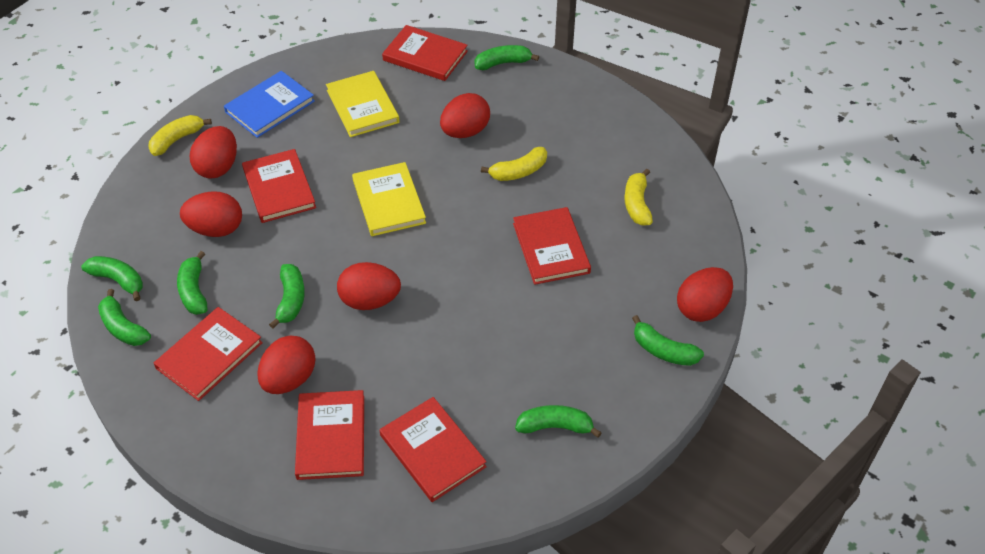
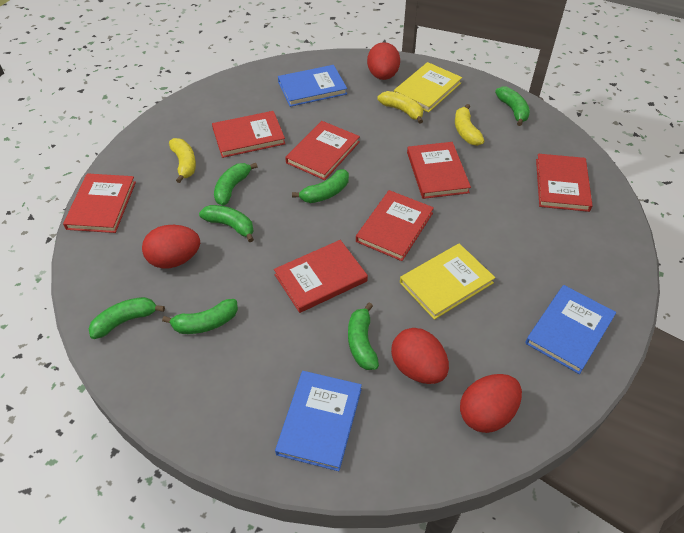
blue book: [224,71,315,138] = 1 -> [275,371,362,471] [278,65,347,107] [525,285,616,374] = 3
red book: [154,307,263,401] [242,149,316,223] [295,390,364,480] [379,397,487,502] [382,25,468,81] [513,207,591,285] = 6 -> [63,173,136,233] [212,111,285,158] [274,240,368,313] [285,121,360,180] [356,190,434,261] [407,142,471,199] [536,154,592,212] = 7
red egg: [180,191,242,237] [190,126,237,179] [257,335,316,394] [337,262,401,310] [440,93,490,138] [677,267,733,322] = 6 -> [142,225,200,269] [367,42,400,80] [391,328,449,384] [460,374,522,433] = 4

